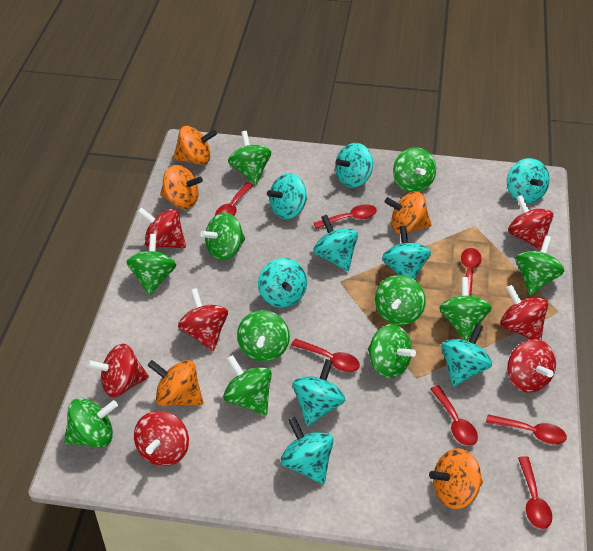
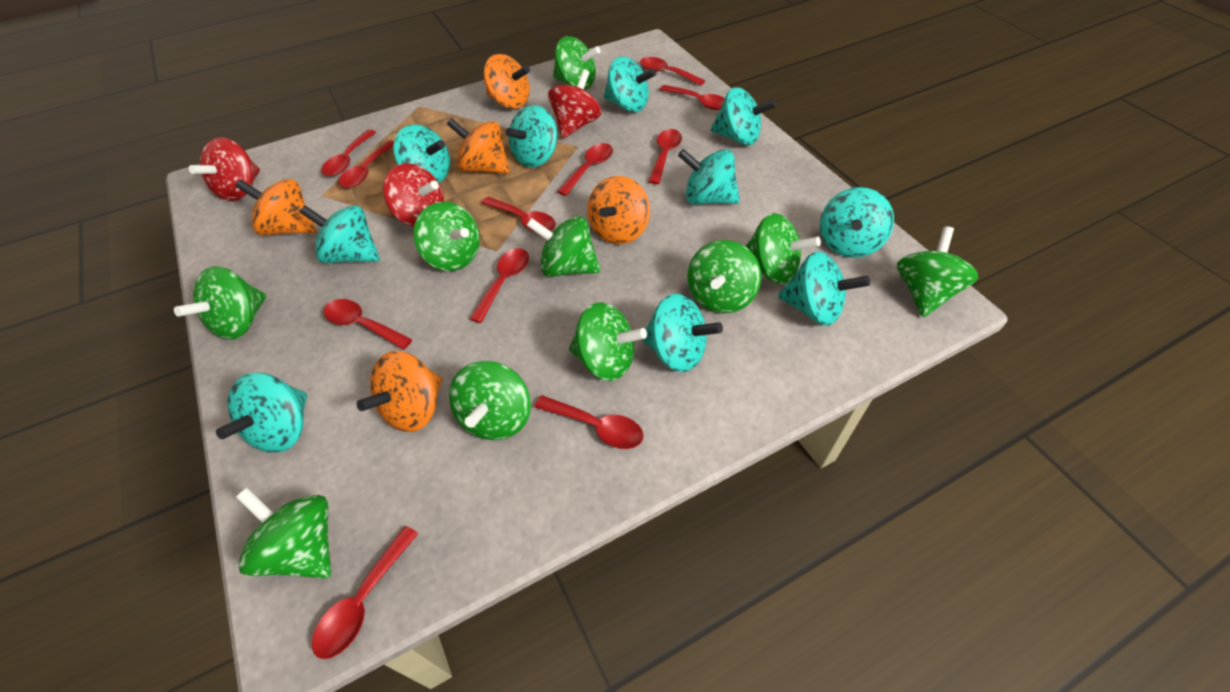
green spinning top: [64,398,118,448] [126,234,176,296] [200,212,245,260] [223,355,272,415] [228,131,271,185] [237,310,290,362] [368,324,416,378] [375,275,426,325] [393,147,436,192] [439,277,492,341] [515,236,564,295] = 11 -> [174,266,267,340] [236,488,331,578] [413,202,480,271] [449,361,531,440] [526,216,601,277] [553,36,601,90] [569,302,647,381] [687,240,761,313] [745,213,821,284] [897,227,978,317] = 10
red spinning top: [87,344,149,397] [134,411,189,466] [138,207,186,248] [178,288,228,351] [500,285,548,340] [507,340,556,393] [508,195,553,250] = 7 -> [189,137,260,201] [383,163,444,227] [548,69,601,138] = 3
red spoon: [215,182,253,216] [291,338,360,372] [314,204,377,229] [430,385,478,446] [461,248,482,296] [486,414,567,444] [518,456,552,529] = 7 -> [312,526,419,659] [321,129,376,176] [324,299,412,350] [339,140,394,188] [470,248,529,323] [481,197,556,232] [535,395,644,449] [557,143,613,196] [640,57,705,86] [648,129,682,184] [660,85,725,110] = 11
turquoise spinning top: [258,258,307,308] [267,173,307,219] [281,417,334,484] [293,359,345,426] [314,215,358,271] [335,143,373,188] [382,226,431,280] [442,324,492,387] [507,158,550,204] = 9 -> [216,373,307,452] [300,205,380,263] [393,125,450,183] [505,105,557,168] [604,57,656,112] [642,294,723,372] [678,149,740,205] [711,87,776,146] [778,251,870,326] [820,187,894,258] = 10

